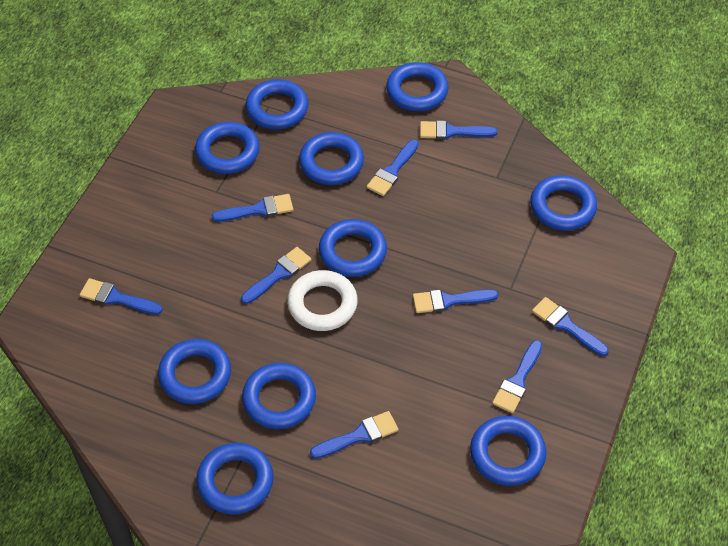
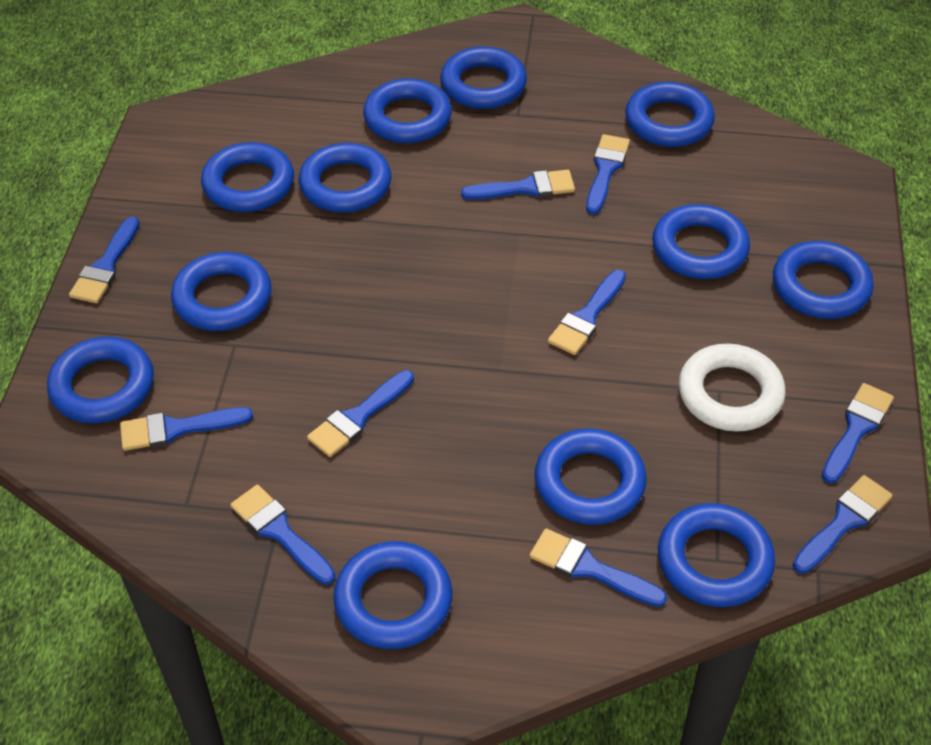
blue brush: [80,278,162,315] [212,194,293,222] [241,247,311,304] [310,411,399,459] [367,139,419,196] [413,289,498,313] [420,120,498,139] [492,340,542,413] [532,297,609,356] = 9 -> [69,217,140,303] [120,407,253,451] [230,485,335,585] [307,370,414,457] [461,170,575,200] [530,529,667,607] [548,270,626,355] [586,134,630,214] [793,475,893,574] [822,383,894,484] = 10
blue ring: [158,339,231,404] [195,122,260,174] [196,443,273,514] [242,362,316,429] [246,79,308,130] [299,132,364,185] [319,219,387,277] [386,62,449,111] [470,416,546,486] [530,175,597,231] = 10 -> [47,337,154,423] [171,252,272,331] [201,142,294,212] [299,143,391,213] [333,541,453,649] [363,78,452,143] [440,46,527,109] [535,428,646,525] [625,82,715,147] [652,204,750,279] [658,503,775,607] [773,241,874,319] = 12

